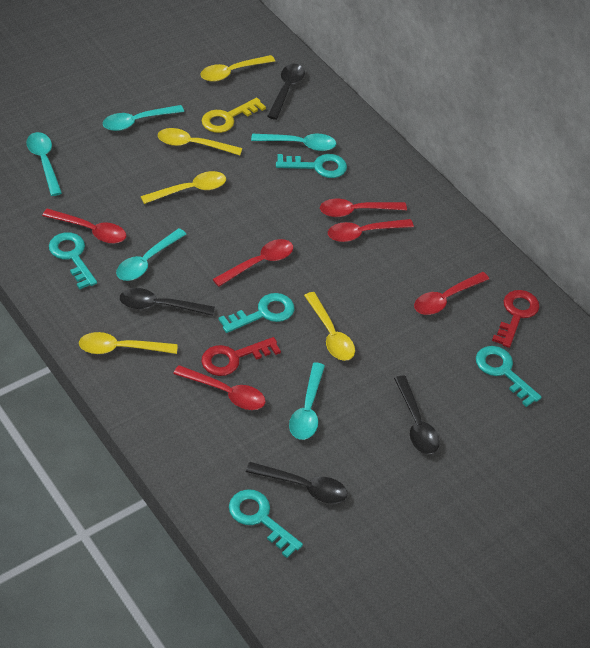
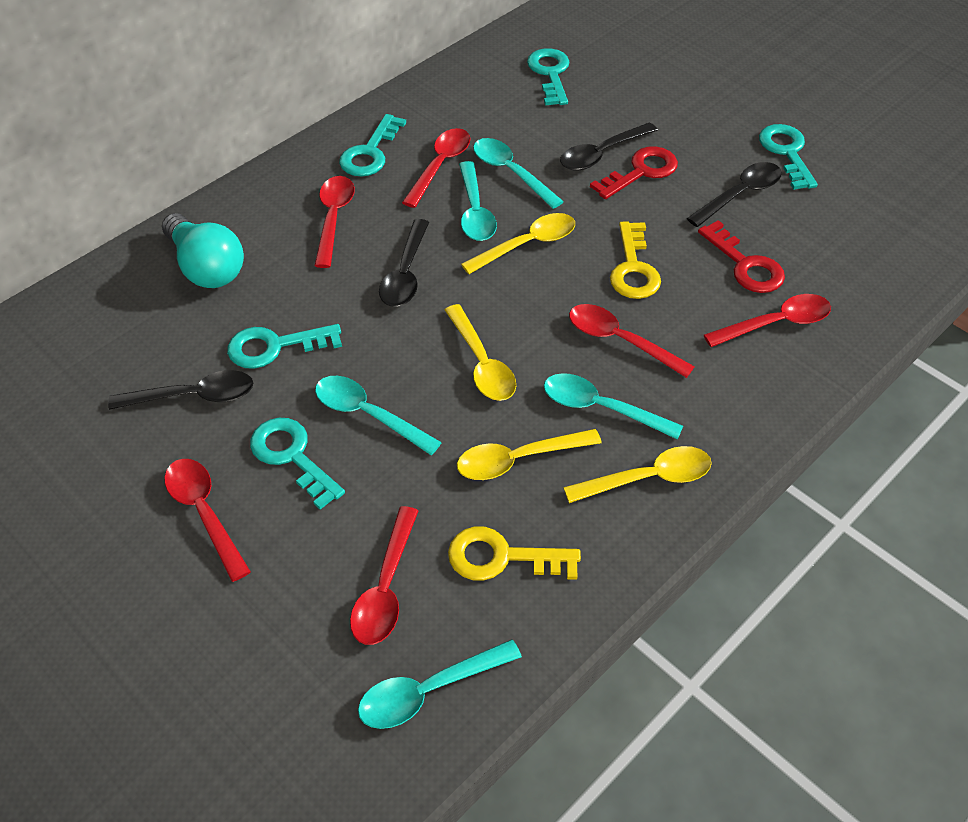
turquoise light bulb: none = 0 -> [162,213,244,288] = 1
yellow key: [202,98,266,133] = 1 -> [448,526,581,581] [610,221,661,299] = 2
yellow spoon: [79,332,178,354] [141,171,226,204] [158,128,242,155] [200,55,275,82] [304,292,355,361] = 5 -> [445,304,516,401] [457,429,602,480] [461,213,575,274] [563,446,712,503] = 4

